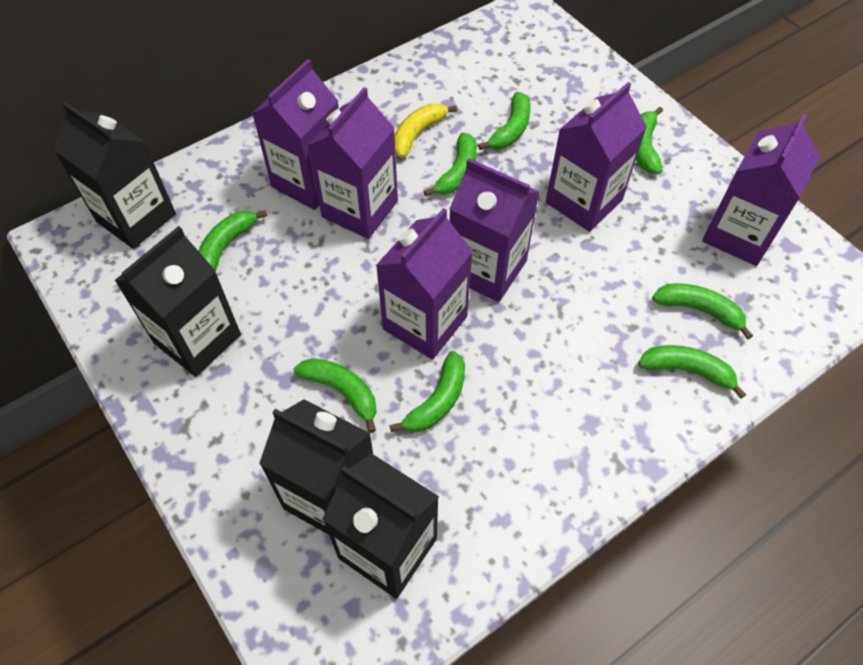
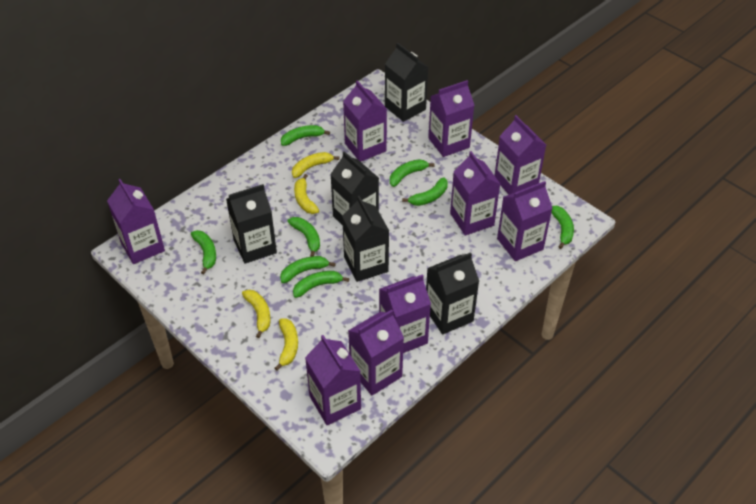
black carton: [54,102,176,249] [114,226,241,377] [259,399,373,535] [322,453,439,599] = 4 -> [226,184,277,264] [330,151,379,225] [342,196,389,282] [385,43,428,122] [426,252,479,335] = 5
purple carton: [252,59,339,210] [308,87,398,239] [376,208,473,360] [450,158,539,302] [546,82,647,232] [702,114,820,266] = 6 -> [107,179,165,264] [305,335,361,425] [343,80,387,162] [348,310,404,396] [379,274,431,353] [428,80,475,157] [450,151,500,236] [494,115,546,195] [497,181,552,261] = 9
yellow banana: [394,104,457,158] = 1 -> [242,290,271,338] [274,318,298,371] [292,152,339,178] [294,174,319,214] = 4

